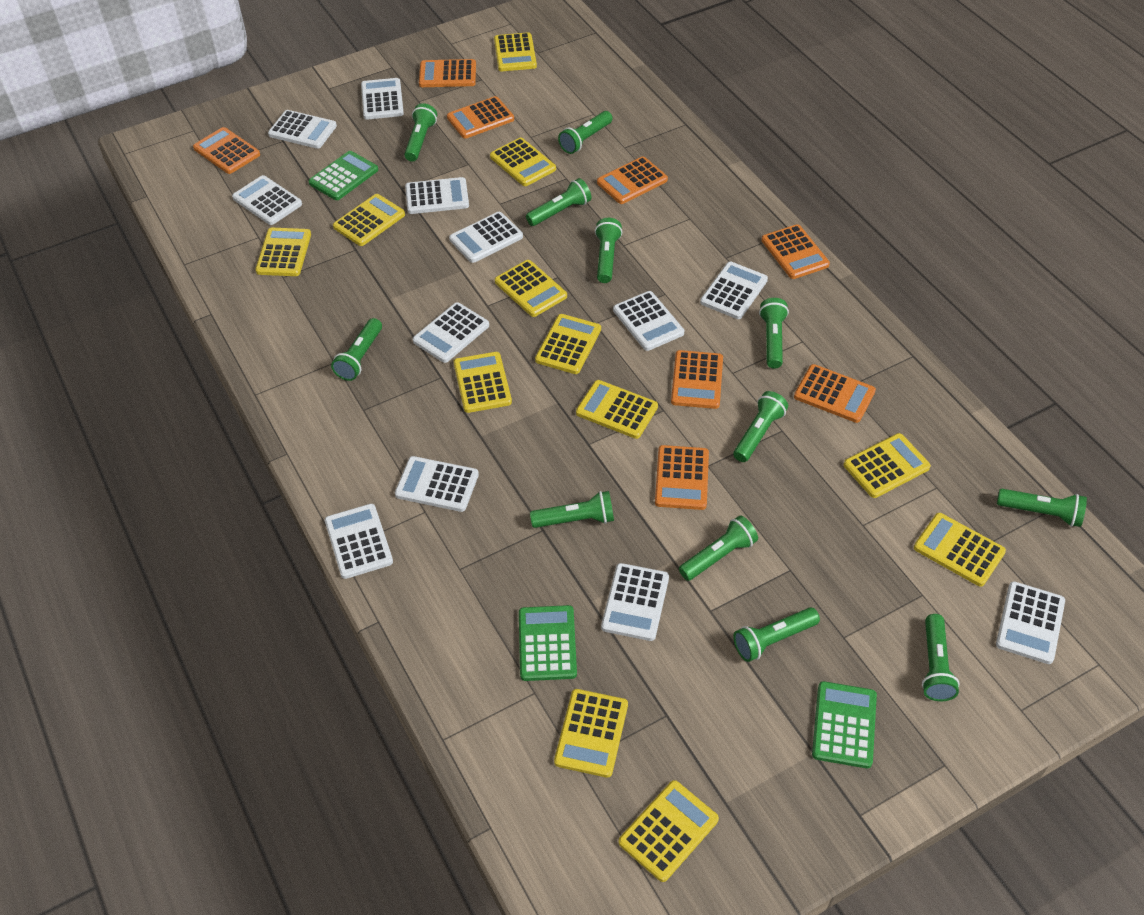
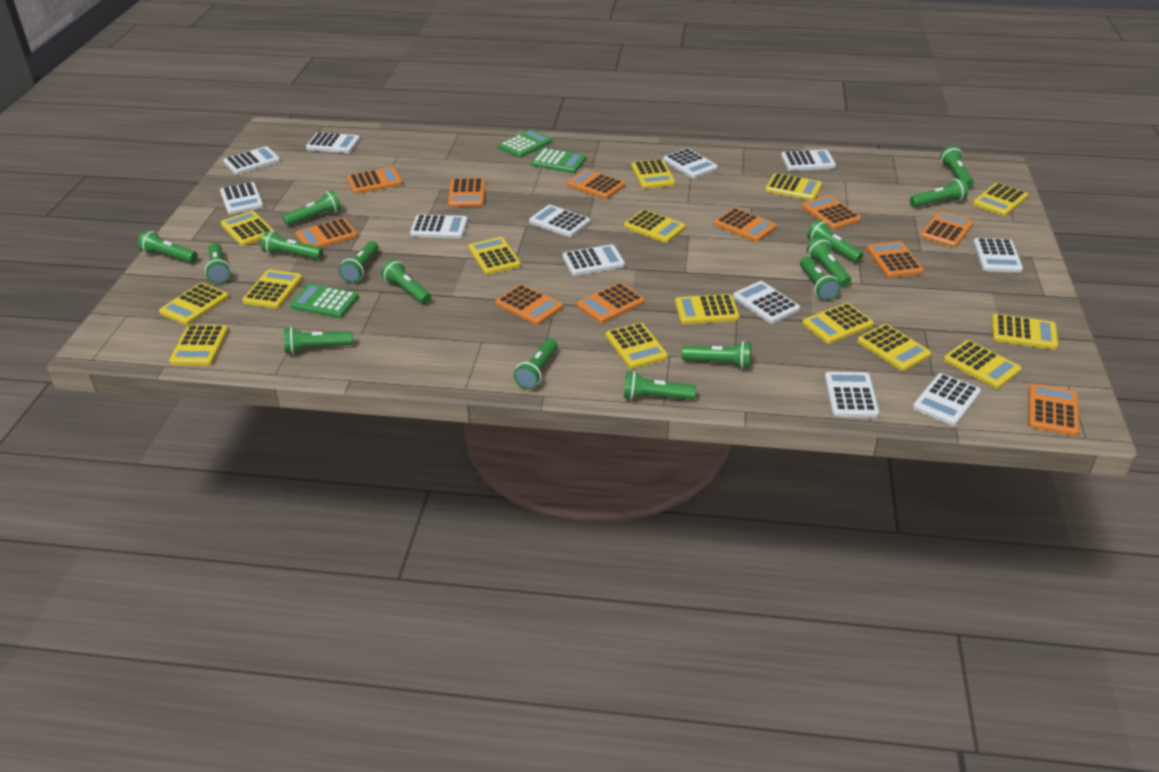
green flashlight: [331,318,382,381] [404,103,437,162] [526,178,591,226] [530,491,614,528] [558,111,613,154] [595,218,622,283] [679,515,758,581] [733,391,788,462] [733,607,820,662] [759,298,789,369] [922,614,960,701] [997,489,1087,527] = 12 -> [138,230,198,263] [205,243,231,284] [261,230,323,259] [283,190,341,226] [284,327,353,354] [339,241,379,283] [381,259,431,304] [514,339,558,389] [624,371,696,400] [681,341,751,369] [800,257,840,301] [807,220,863,263] [807,237,851,287] [910,178,968,207] [940,146,974,188] = 15
orange calculator: [193,127,260,174] [419,59,476,87] [447,96,514,139] [597,156,668,204] [655,445,709,510] [671,350,723,409] [761,224,830,279] [794,364,876,423] = 8 -> [296,218,358,248] [347,167,402,194] [448,178,485,207] [495,284,563,325] [567,169,625,199] [577,282,645,323] [714,208,777,242] [802,195,861,230] [867,241,924,278] [920,211,974,248] [1028,384,1079,436] = 11
yellow calculator: [255,228,311,276] [333,194,405,246] [454,352,512,413] [490,138,556,186] [494,32,537,71] [495,260,567,317] [535,314,601,374] [554,689,628,778] [576,380,658,439] [619,780,719,882] [843,433,931,498] [914,513,1006,587] = 12 -> [159,283,229,325] [169,325,228,366] [221,211,274,246] [242,270,303,309] [468,237,521,275] [606,322,668,369] [624,209,686,243] [632,159,675,189] [675,294,740,324] [765,173,822,201] [802,303,874,344] [857,324,931,371] [944,340,1021,389] [973,183,1028,216] [992,314,1058,350] = 15

